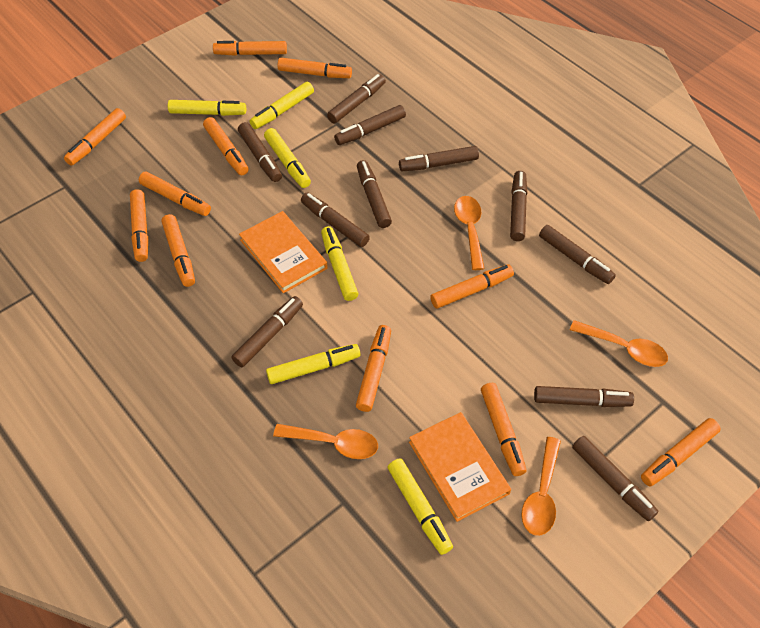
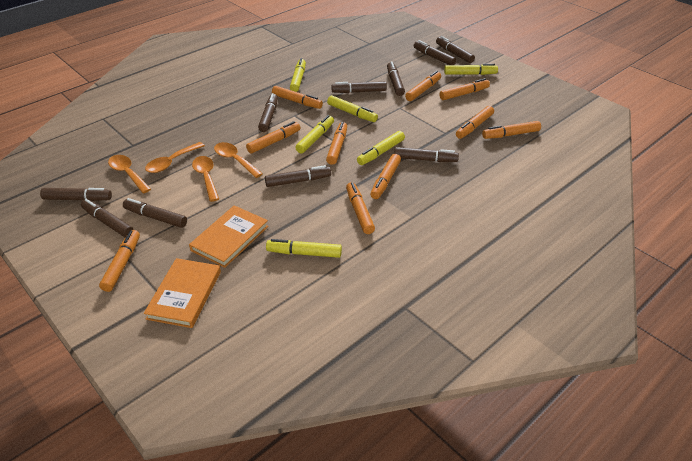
brown marker: [231,296,303,367] [238,122,282,182] [301,193,370,247] [327,74,386,123] [334,105,406,145] [357,160,392,228] [399,146,479,171] [510,171,527,241] [534,386,634,407] [539,225,616,284] [572,436,659,521] = 11 -> [40,188,112,201] [81,199,133,237] [123,198,187,228] [258,93,278,132] [265,165,331,187] [331,81,387,93] [387,61,405,96] [394,147,459,162] [414,40,456,65] [436,36,475,63] = 10
orange marker: [64,108,126,166] [130,189,148,262] [139,172,211,216] [162,214,195,287] [203,117,248,175] [213,41,287,56] [277,58,352,78] [356,325,391,412] [430,264,514,309] [481,383,527,476] [641,418,721,487] = 11 -> [99,230,140,292] [246,121,300,154] [272,86,323,109] [326,122,347,165] [346,182,375,234] [370,154,401,199] [405,71,441,101] [439,78,490,100] [456,106,494,139] [482,121,541,139] = 10

